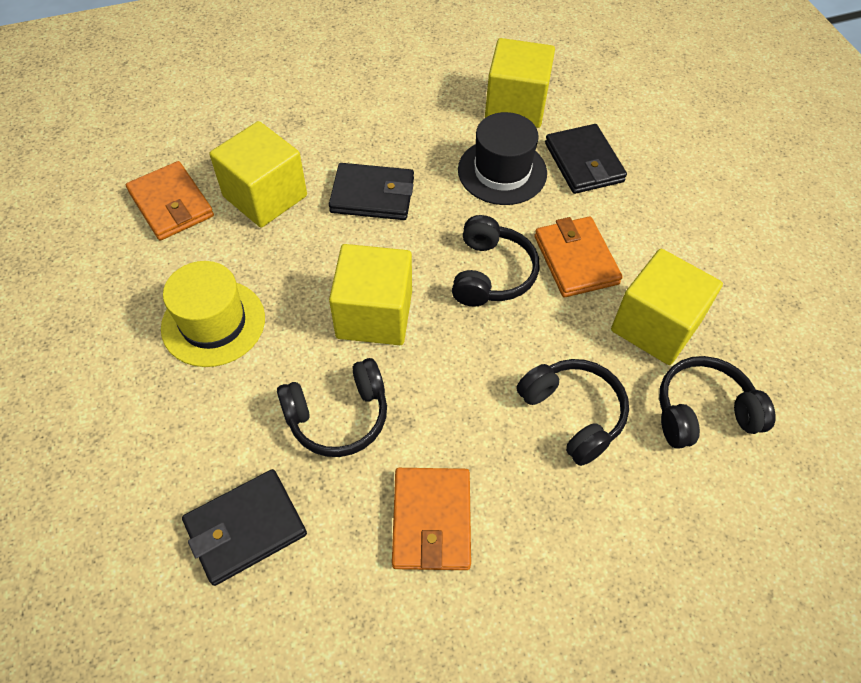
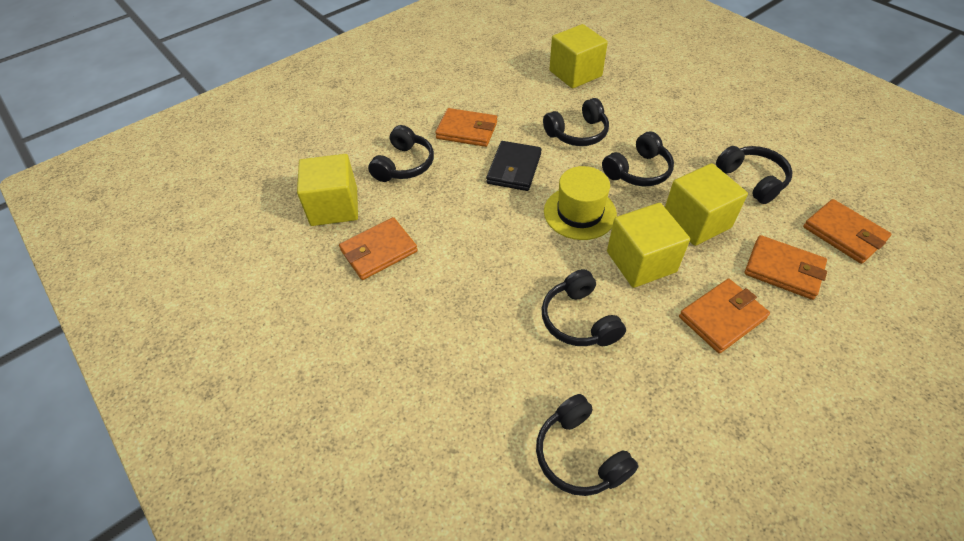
black hat: [458,112,547,205] = 1 -> none = 0
black headphones: [277,358,387,457] [452,215,540,306] [516,359,629,466] [659,356,776,449] = 4 -> [368,125,434,182] [536,394,639,496] [542,269,626,346] [543,98,609,146] [602,131,674,186] [716,146,793,204] = 6
black wallet: [182,469,307,586] [329,163,414,220] [545,124,627,194] = 3 -> [486,141,542,191] = 1
orange wallet: [126,161,214,241] [392,468,471,570] [534,216,623,297] = 3 -> [339,217,418,280] [435,108,497,147] [679,279,770,353] [745,235,827,300] [803,199,892,264] = 5

